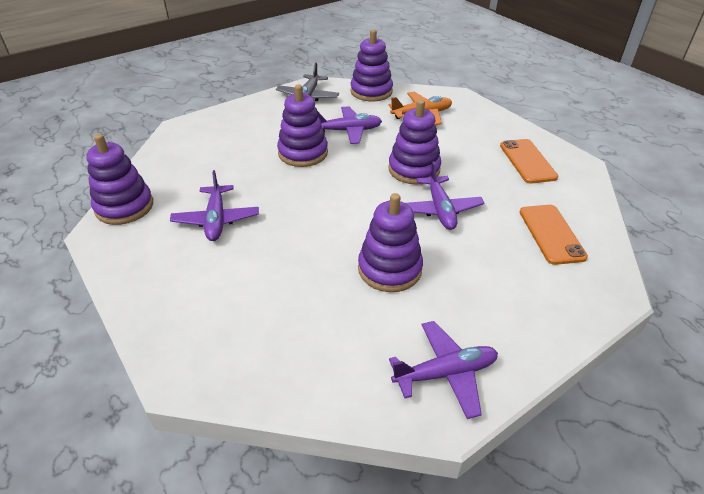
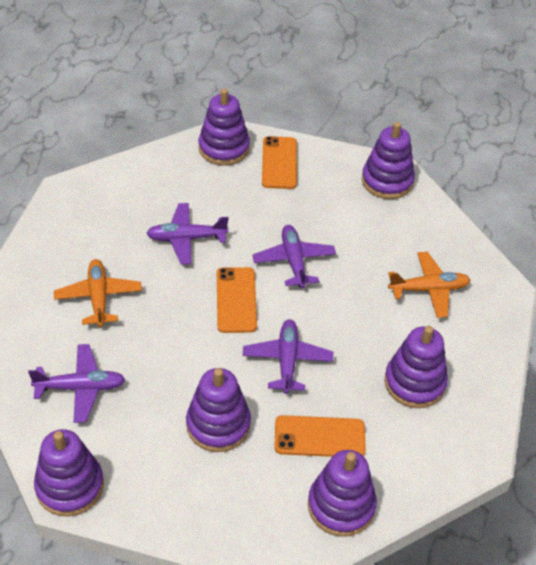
grey plane: [276,62,339,101] = 1 -> none = 0
orange phone: [500,139,558,184] [520,205,588,265] = 2 -> [217,267,257,333] [262,136,297,189] [274,415,366,457] = 3
orange plane: [389,92,452,125] = 1 -> [54,259,142,327] [388,252,470,318] = 2
purple stacking toy: [86,134,153,225] [277,85,328,167] [351,29,393,102] [358,193,423,292] [388,100,441,185] = 5 -> [34,429,104,516] [186,368,251,452] [199,88,250,166] [308,450,377,537] [362,122,415,199] [384,326,448,408] = 6

